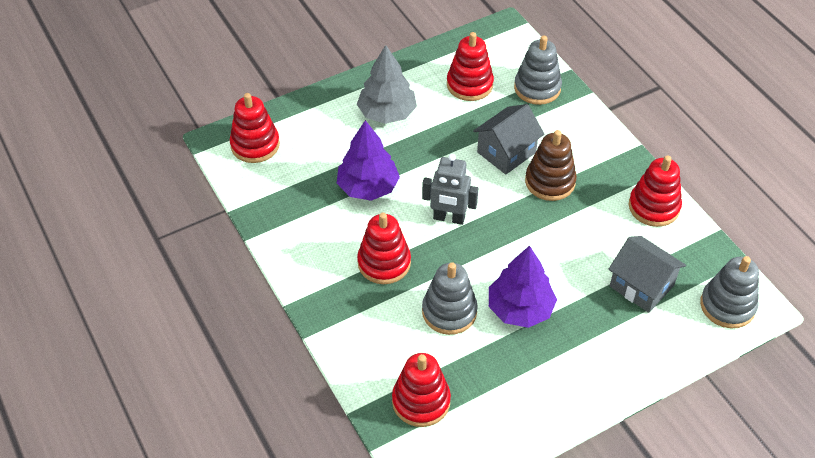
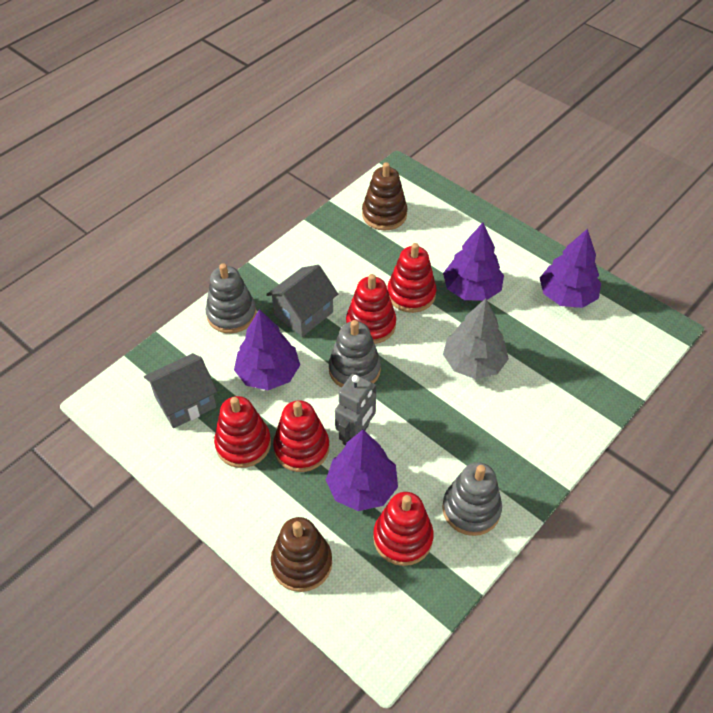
brown stacking toy: [525,130,577,201] = 1 -> [271,517,332,592] [362,162,407,231] = 2
purple tree: [337,120,400,201] [489,245,557,328] = 2 -> [234,309,300,390] [326,430,398,511] [443,223,504,301] [540,229,601,308] = 4

